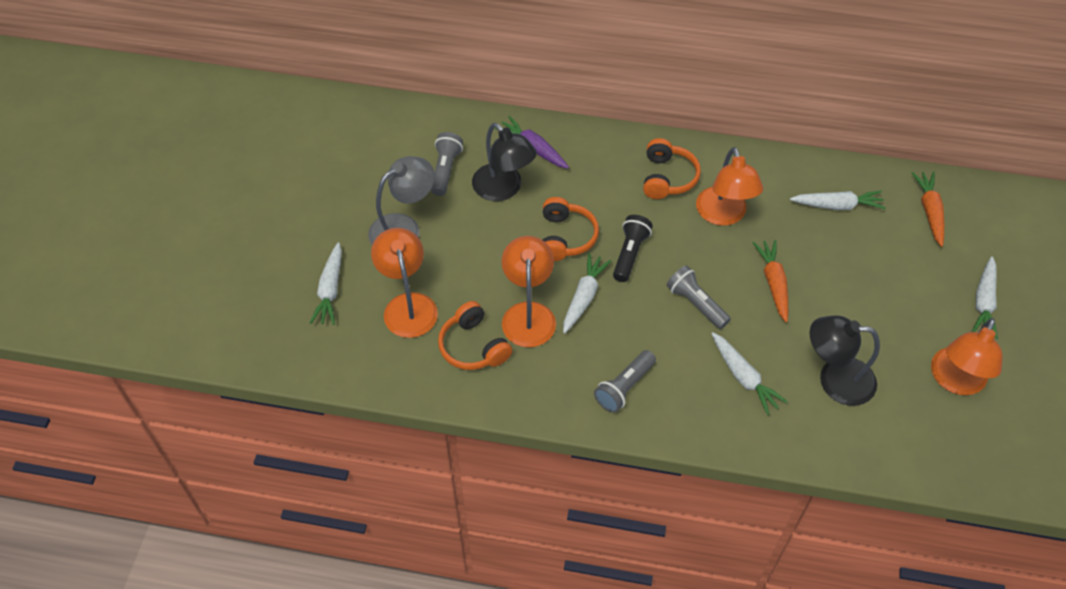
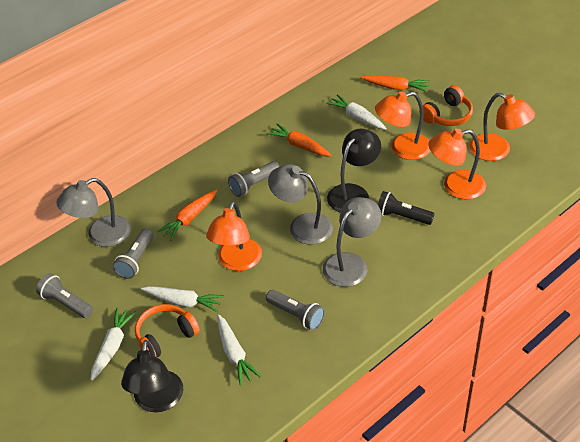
grey flashlight: [431,132,463,196] [594,350,656,413] [667,266,731,329] = 3 -> [36,273,93,318] [113,229,153,279] [228,161,280,197] [266,290,325,331] = 4
grey lamp: [368,156,435,245] = 1 -> [56,178,131,247] [268,164,333,245] [323,197,381,287] = 3
orange carrot: [753,240,788,322] [912,172,944,247] = 2 -> [157,190,217,241] [267,123,332,157] [360,75,430,92] = 3
orange headphones: [438,301,512,370] [543,197,599,261] [643,138,701,199] = 3 -> [135,304,200,357] [419,85,473,126] = 2
purple carrot: [495,116,569,169] = 1 -> none = 0
white carrot: [310,242,342,325] [563,253,611,334] [711,332,788,415] [790,191,886,210] [972,256,998,339] = 5 -> [91,308,136,381] [141,286,224,312] [217,314,261,385] [326,94,387,130] = 4

